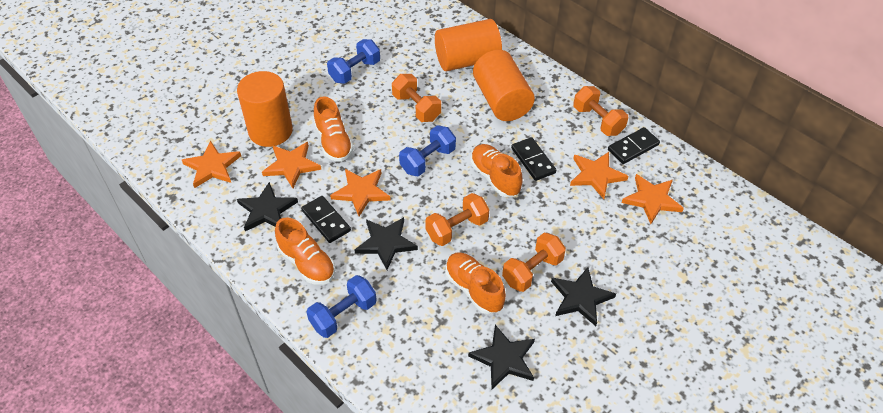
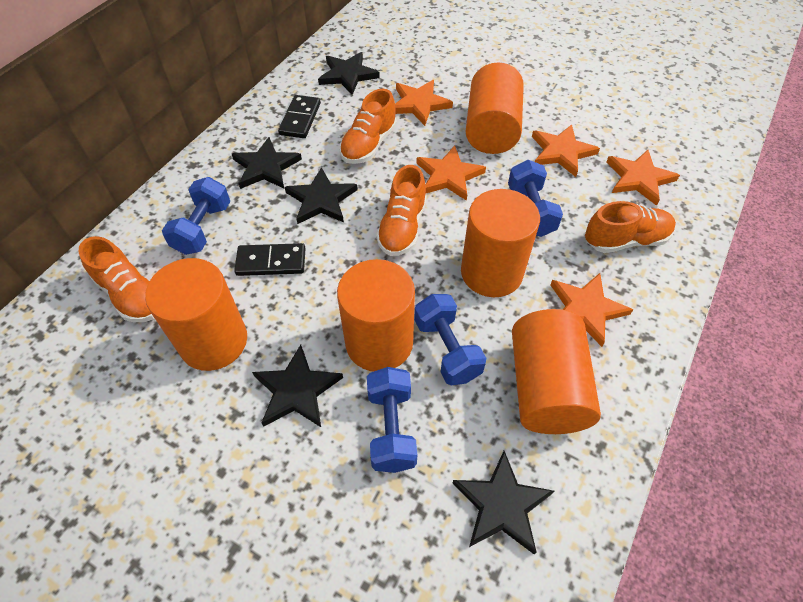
black domino: [301,196,351,243] [511,137,556,181] [608,127,660,164] = 3 -> [234,243,306,276] [278,95,321,138] = 2
black star: [237,182,298,231] [354,217,418,270] [468,325,535,389] [551,267,616,326] = 4 -> [232,137,302,189] [252,345,343,427] [285,167,358,224] [318,52,380,95] [453,451,554,555] = 5
blue dumbbell: [307,275,377,338] [327,39,380,84] [399,125,456,176] = 3 -> [162,177,230,255] [367,367,417,473] [414,294,486,385] [508,160,563,237] = 4
orange cylinder: [237,71,293,147] [435,19,502,71] [473,50,535,121] = 3 -> [145,258,247,371] [337,259,415,372] [461,189,540,297] [465,63,524,154] [512,309,601,434] = 5
orange dumbbell: [392,74,441,122] [425,193,489,246] [502,233,566,292] [573,86,628,136] = 4 -> none = 0

